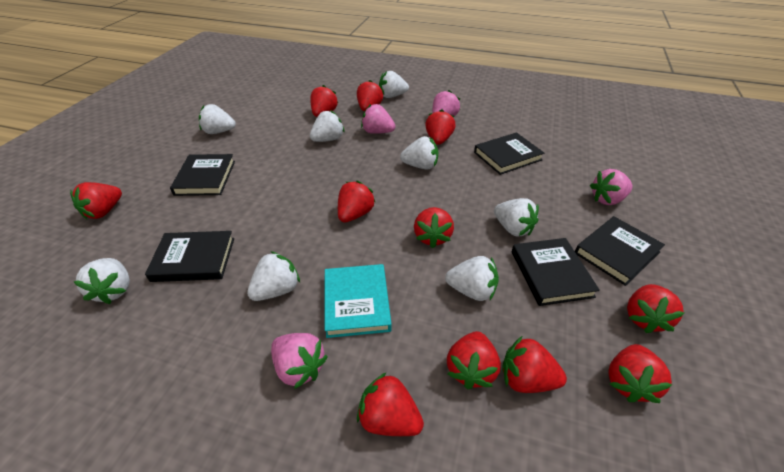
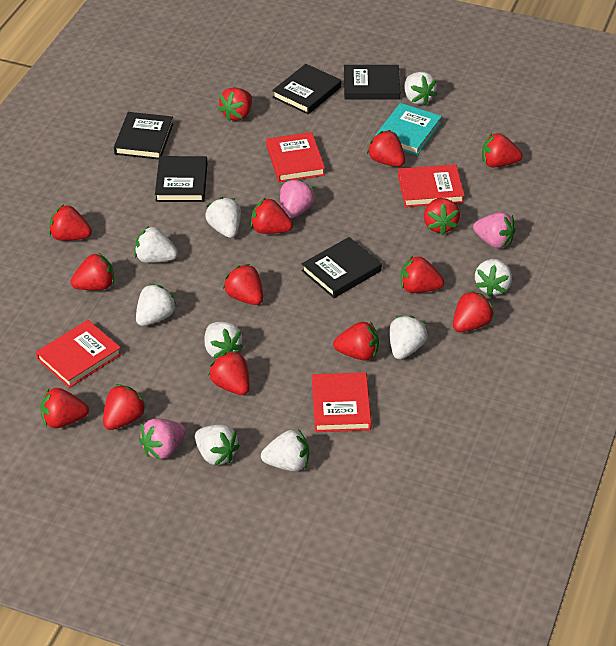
pink strawberry: [271,333,328,389] [361,104,395,134] [432,90,460,116] [590,169,633,205] = 4 -> [139,418,186,460] [280,179,315,219] [473,212,516,249] = 3
red book: none = 0 -> [36,320,122,388] [266,132,325,182] [312,372,372,432] [398,164,465,207] = 4
red strawberry: [70,182,122,219] [310,85,338,117] [338,181,376,222] [357,80,383,111] [357,372,424,436] [414,207,454,248] [425,109,456,145] [447,331,501,390] [502,336,567,393] [608,344,672,403] [627,284,684,333] = 11 -> [40,388,89,428] [49,204,92,241] [71,253,114,290] [103,384,147,430] [208,351,250,395] [218,87,252,121] [223,264,263,305] [251,198,293,234] [333,322,379,361] [367,130,405,167] [401,256,444,293] [424,198,460,235] [453,290,494,332] [482,133,522,167] = 14
white strawberry: [74,258,130,304] [199,104,236,134] [247,251,300,301] [310,110,345,142] [379,71,409,98] [400,136,438,170] [445,256,499,301] [494,198,539,236] = 8 -> [135,226,178,263] [136,284,177,326] [195,424,240,465] [205,322,243,359] [206,197,241,238] [261,429,309,471] [389,315,427,359] [404,72,437,105] [475,259,512,297] = 9

